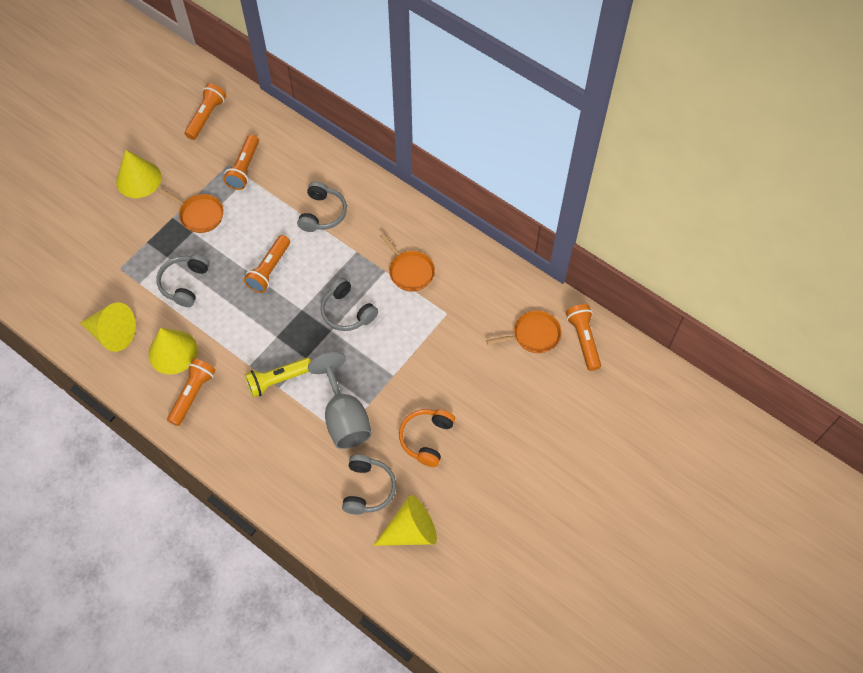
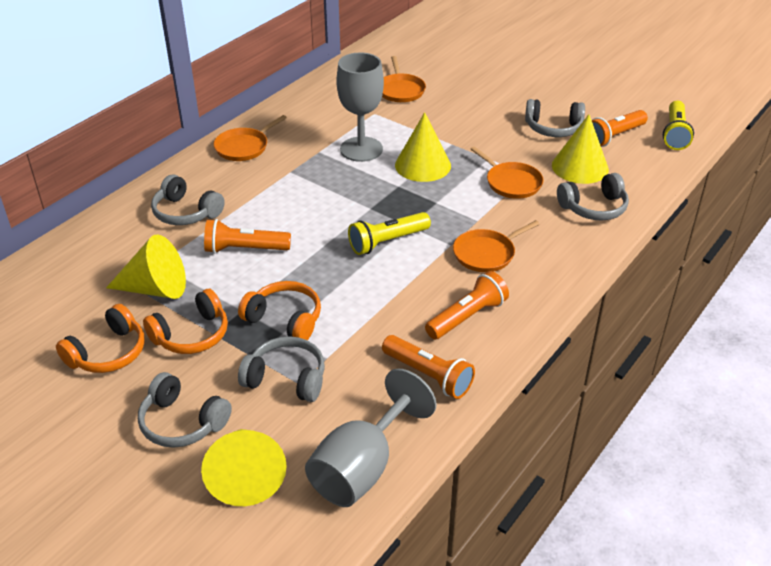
grey goblet: [308,352,372,449] = 1 -> [305,368,437,507] [336,52,384,162] = 2
grey headphones: [156,254,210,307] [297,181,347,232] [321,278,378,331] [342,455,396,515] = 4 -> [138,372,232,448] [151,174,225,225] [238,336,325,402] [525,99,585,137] [557,173,629,221] = 5
orange flashlight: [167,359,216,426] [185,83,226,140] [223,135,259,190] [244,235,290,293] [566,304,601,371] = 5 -> [204,219,291,254] [382,335,475,399] [425,271,509,340] [592,110,648,147] = 4
orange headphones: [399,409,455,467] = 1 -> [56,304,145,373] [143,289,228,354] [238,281,321,340] = 3
orange pan: [159,188,224,233] [380,233,435,291] [486,310,561,353] = 3 -> [214,115,287,161] [382,56,426,102] [453,220,539,272] [471,146,543,199] = 4
yellow flashlight: [245,357,311,398] = 1 -> [348,212,431,255] [663,101,694,150] = 2

